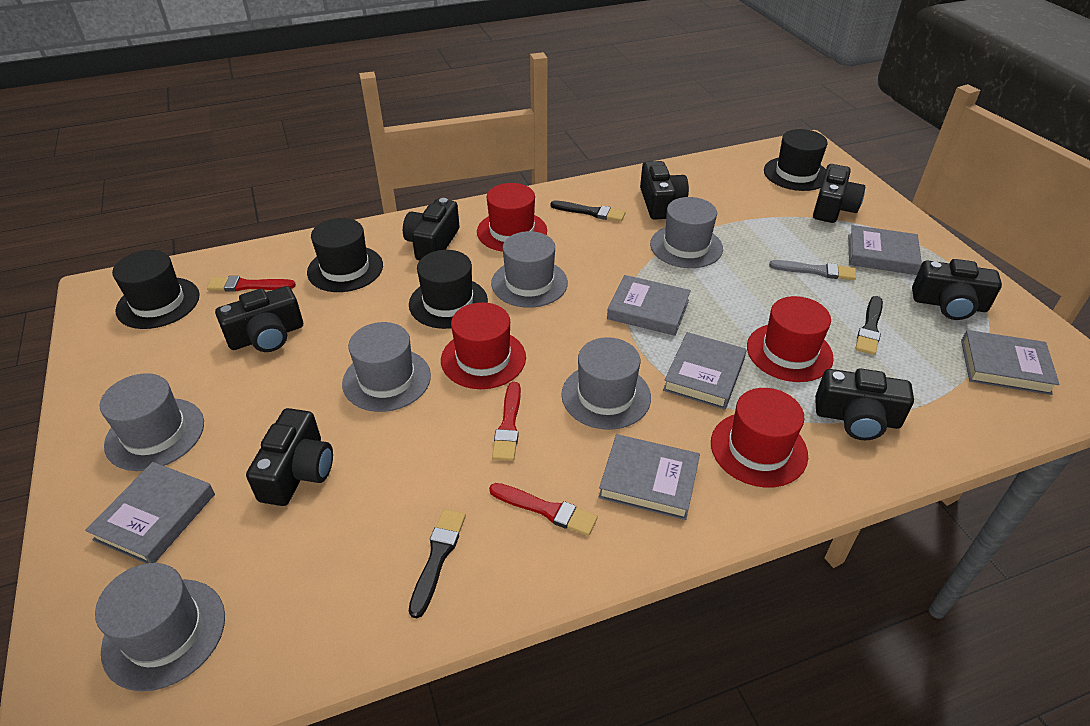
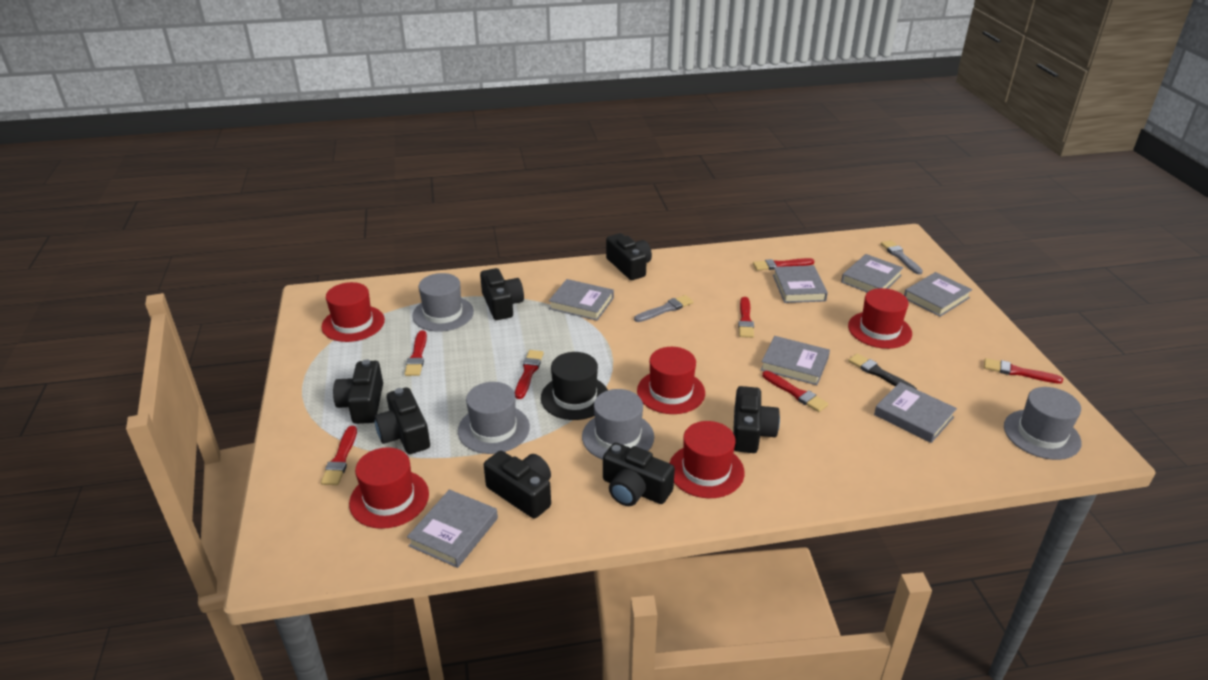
black brush: [409,509,466,619] [551,200,626,222] [855,296,883,355] = 3 -> [848,354,917,389] = 1
black hat: [112,250,200,329] [307,218,383,292] [409,250,488,329] [764,129,828,191] = 4 -> [541,352,608,420] = 1
grey book: [85,462,215,563] [598,434,700,520] [607,275,691,336] [663,332,747,410] [848,225,922,275] [961,330,1060,395] = 6 -> [407,489,498,568] [549,279,614,321] [760,336,830,385] [773,265,828,303] [841,254,903,293] [874,382,957,443] [904,272,972,317] = 7
grey brush: [769,260,856,280] = 1 -> [634,295,693,322] [881,240,923,275] = 2
grey hat: [95,563,225,691] [100,373,204,471] [342,322,431,412] [491,231,568,308] [561,337,651,430] [650,197,723,268] = 6 -> [412,273,474,332] [458,382,530,454] [582,389,654,460] [1004,387,1082,460] = 4
red brush: [207,276,296,292] [489,483,598,536] [492,382,521,461] = 3 -> [321,426,357,485] [405,331,427,376] [515,350,544,399] [738,297,754,338] [753,258,814,271] [762,371,829,412] [984,358,1063,384] = 7
red hat: [441,302,526,389] [477,183,547,252] [711,388,808,487] [747,296,834,382] = 4 -> [321,282,385,342] [349,447,429,529] [637,347,705,414] [669,421,745,498] [848,288,912,349] = 5

